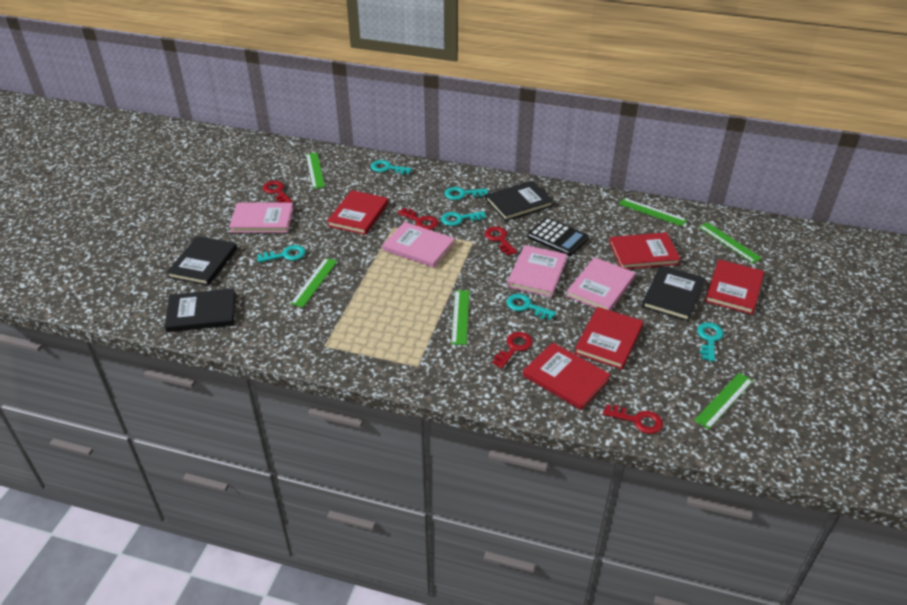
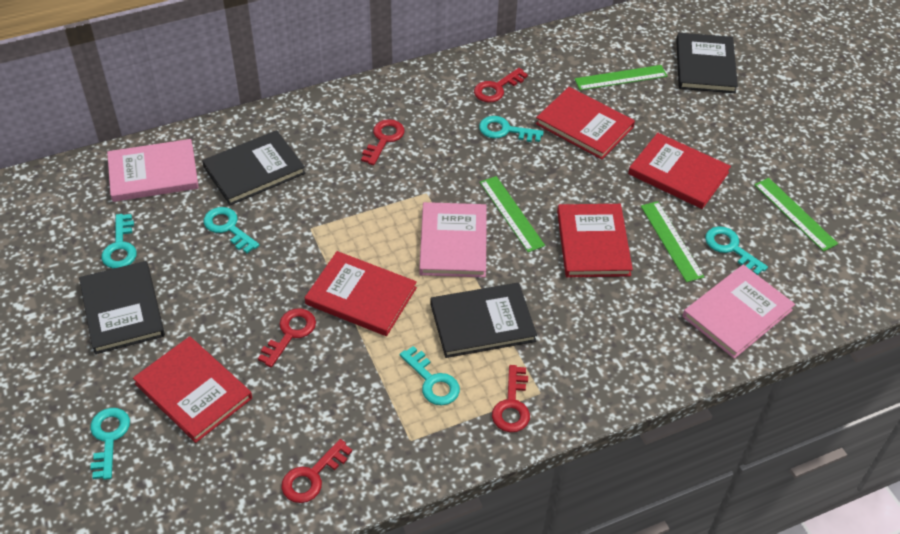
black calculator: [527,218,589,256] = 1 -> none = 0
green ruler: [290,258,338,307] [306,153,325,189] [451,290,469,345] [619,198,687,226] [694,373,753,429] [699,222,762,263] = 6 -> [480,176,545,252] [575,65,667,90] [641,201,704,282] [755,178,838,252] = 4
pink book: [229,202,294,233] [382,222,455,268] [507,245,567,297] [566,257,635,311] = 4 -> [107,139,199,202] [419,202,487,277] [682,265,795,359] = 3

